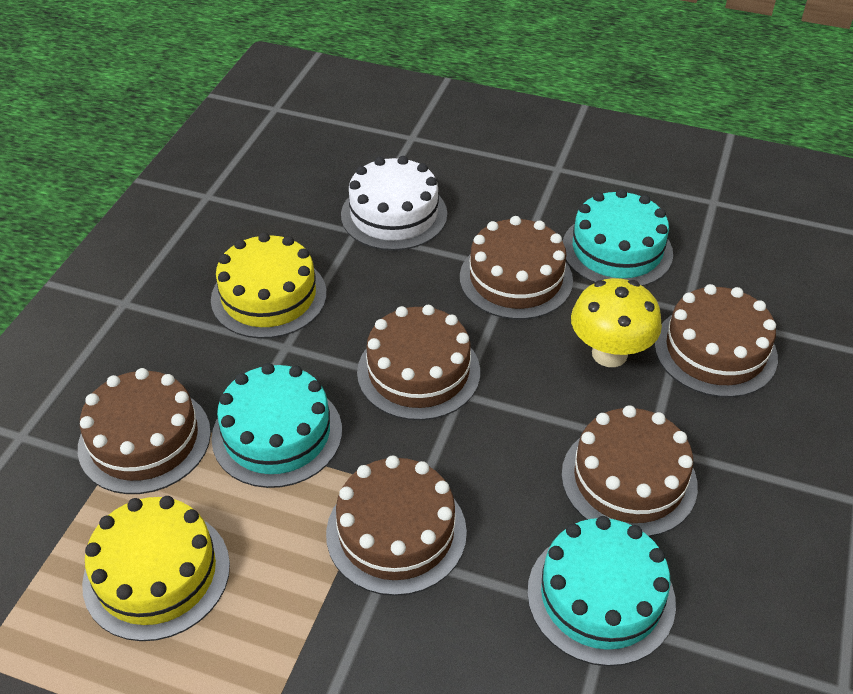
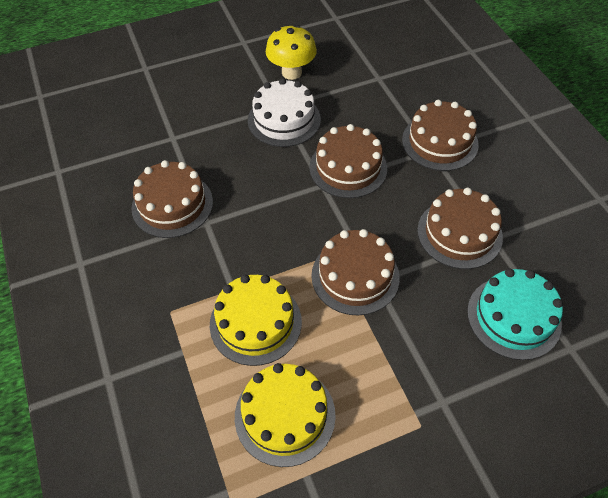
brown cake: [78,368,211,494] [326,455,467,596] [357,305,480,420] [460,216,573,320] [561,405,698,537] [654,284,778,397] = 6 -> [131,160,213,238] [309,124,387,198] [311,229,400,316] [402,100,479,171] [417,188,503,269] = 5
turquoise cake: [211,363,342,488] [527,516,676,666] [563,189,673,286] = 3 -> [467,268,563,360] = 1

